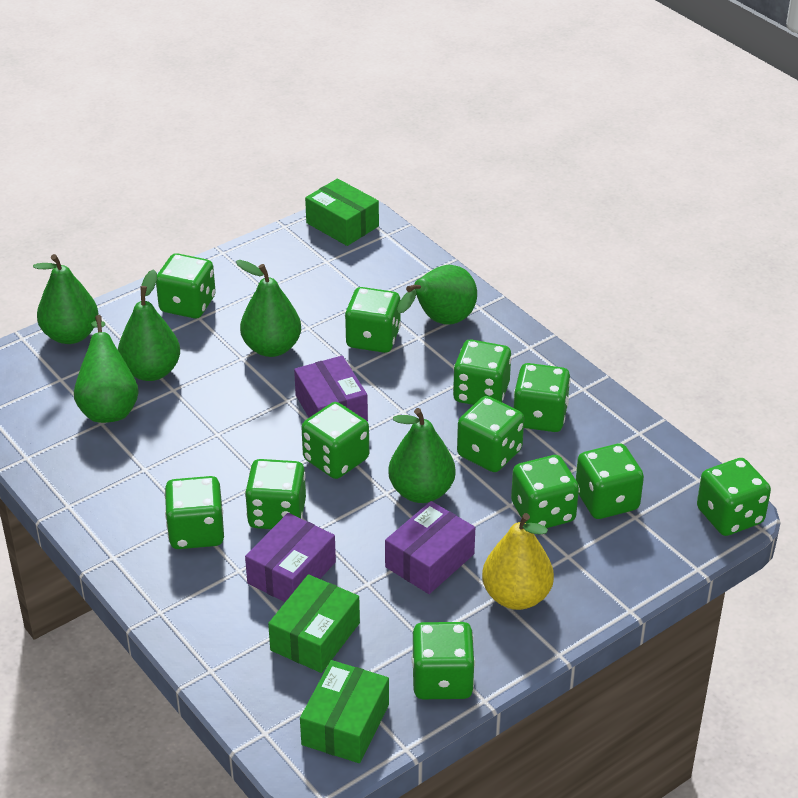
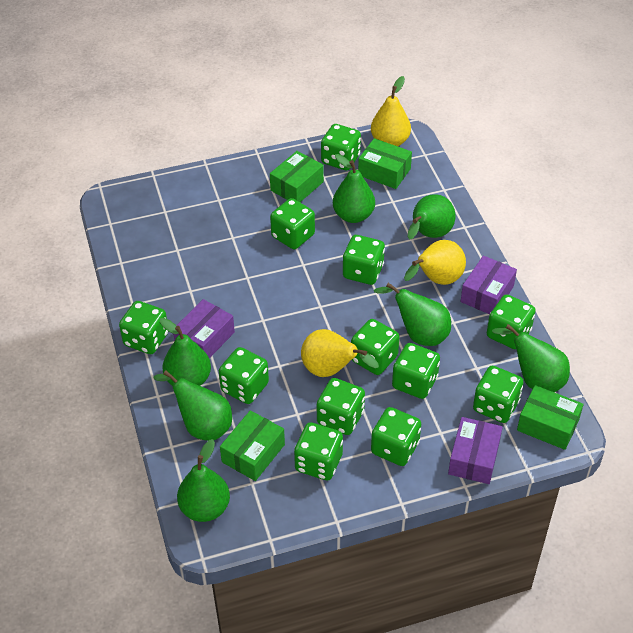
green box: [268,574,360,673] [300,660,389,763] [305,178,379,246] = 3 -> [220,410,285,481] [270,151,324,202] [358,138,412,189] [517,385,584,450] = 4
green pear: [33,254,98,344] [74,315,139,423] [118,269,180,381] [236,260,301,357] [388,408,456,503] [397,265,477,325] = 6 -> [154,370,232,441] [160,318,211,386] [177,439,230,522] [333,154,375,223] [374,283,451,346] [408,194,456,240] [492,324,570,392] = 7
yellow pear: [482,513,554,610] = 1 -> [301,329,379,377] [371,76,411,146] [404,240,466,285] = 3

